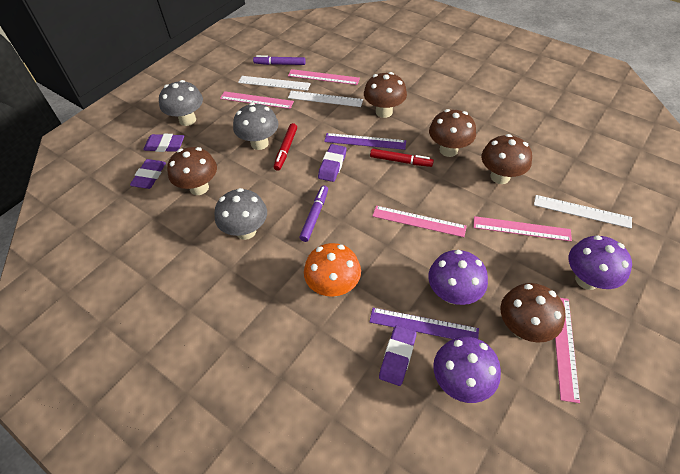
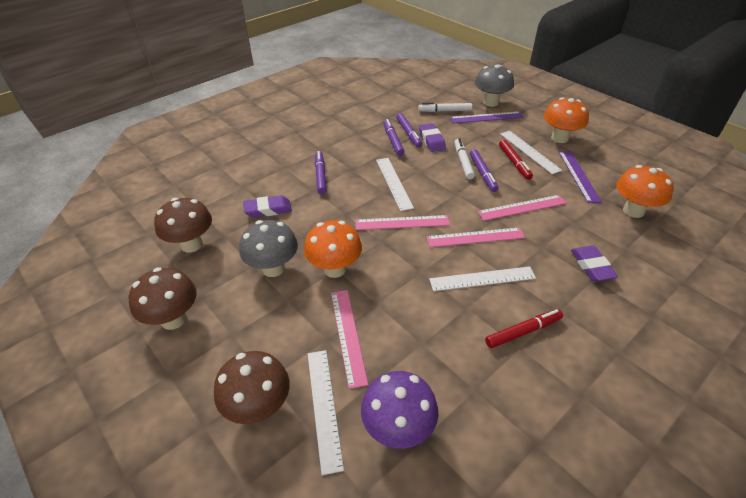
brown mushroom: [167,147,217,195] [364,72,407,118] [429,109,476,157] [481,134,532,184] [501,283,566,343] = 5 -> [129,267,197,330] [154,198,212,252] [214,351,290,424] = 3
grey mushroom: [159,80,203,126] [215,188,267,240] [233,103,279,150] = 3 -> [239,220,298,277] [475,64,514,107] = 2
orange mushroom: [304,243,361,297] = 1 -> [304,221,362,278] [544,97,589,143] [617,165,674,218] = 3
pink ruler: [220,91,294,109] [288,69,360,85] [372,206,467,237] [473,216,572,241] [555,298,580,403] = 5 -> [331,290,368,389] [355,215,450,230] [427,227,525,247] [478,195,566,221] = 4
purple eraser: [130,159,166,189] [143,134,184,152] [318,144,347,182] [379,325,416,386] = 4 -> [243,195,292,218] [419,123,446,152] [571,246,618,281] = 3
purple marker: [253,55,306,65] [299,185,328,242] = 2 -> [315,151,326,194] [383,119,405,156] [396,113,422,148] [470,149,499,192] = 4
purple mushroom: [428,250,488,305] [433,336,501,403] [569,235,632,290] = 3 -> [361,371,438,449] = 1
white marker: none = 0 -> [418,103,472,112] [454,138,475,179] = 2
white ruler: [238,76,311,91] [288,91,363,107] [534,195,632,229] = 3 -> [308,350,344,475] [376,158,414,211] [429,266,536,291] [500,131,562,174] = 4

